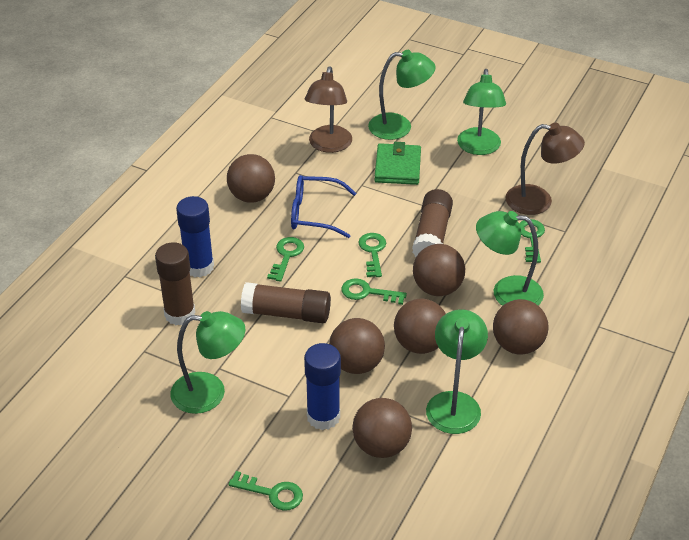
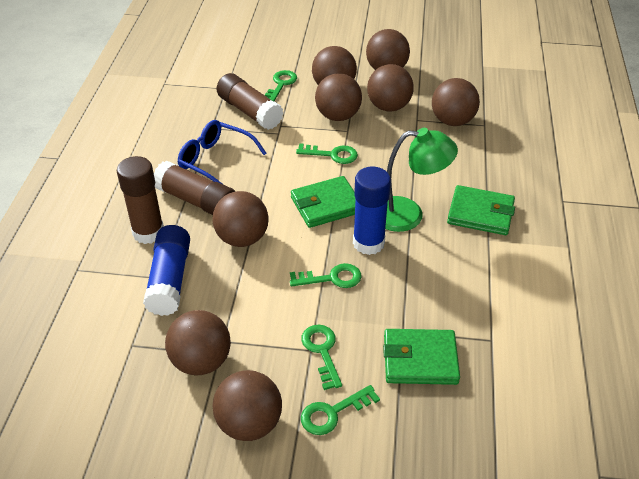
brown ball: [227,154,275,203] [329,318,385,374] [352,398,412,458] [394,299,446,354] [413,244,465,296] [493,299,548,354] = 6 -> [165,310,231,375] [212,191,269,247] [212,370,282,441] [312,46,357,85] [315,73,362,121] [366,29,410,70] [367,64,414,111] [432,78,480,126] = 8
brown lamp: [305,66,352,153] [506,123,585,215] = 2 -> none = 0
green lamp: [170,311,245,414] [368,50,436,140] [426,310,488,434] [457,69,506,155] [476,211,544,306] = 5 -> [385,128,458,232] = 1
green wallet: [374,142,421,185] = 1 -> [291,176,356,228] [383,329,460,385] [447,185,515,235] = 3

